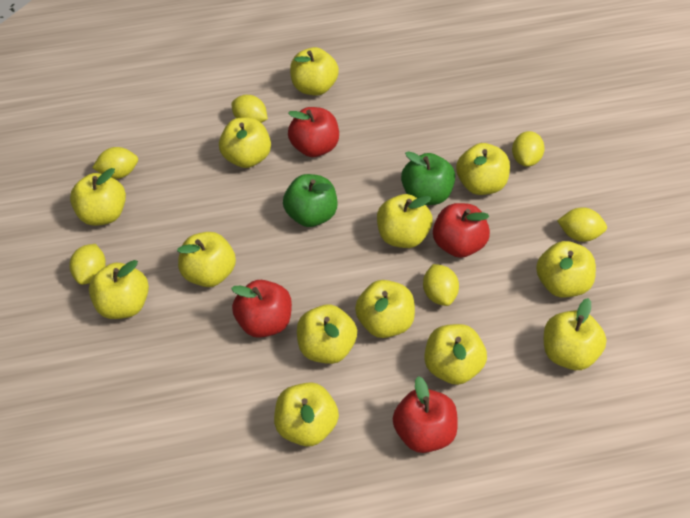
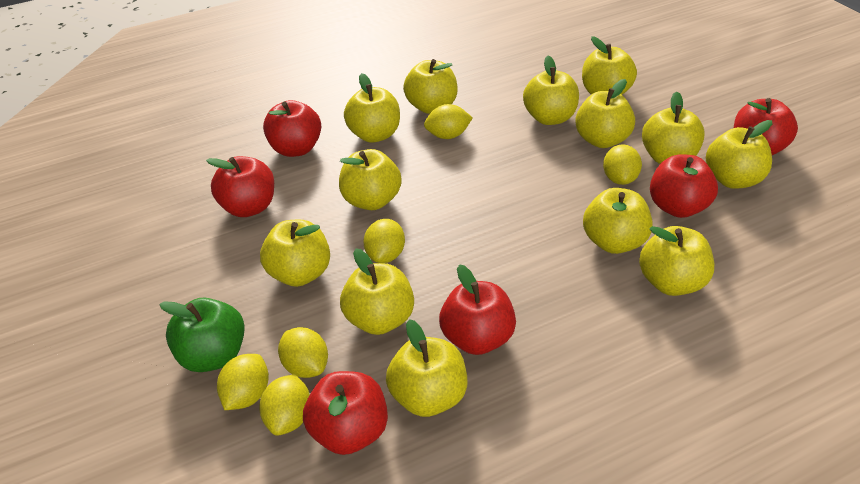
green apple: [283,174,337,227] [401,151,455,205] = 2 -> [159,298,245,372] = 1
red apple: [231,280,292,338] [288,107,339,157] [393,376,458,453] [433,203,490,258] = 4 -> [206,156,274,217] [263,100,321,157] [303,371,388,455] [439,264,516,355] [650,154,718,218] [734,98,798,155] = 6

